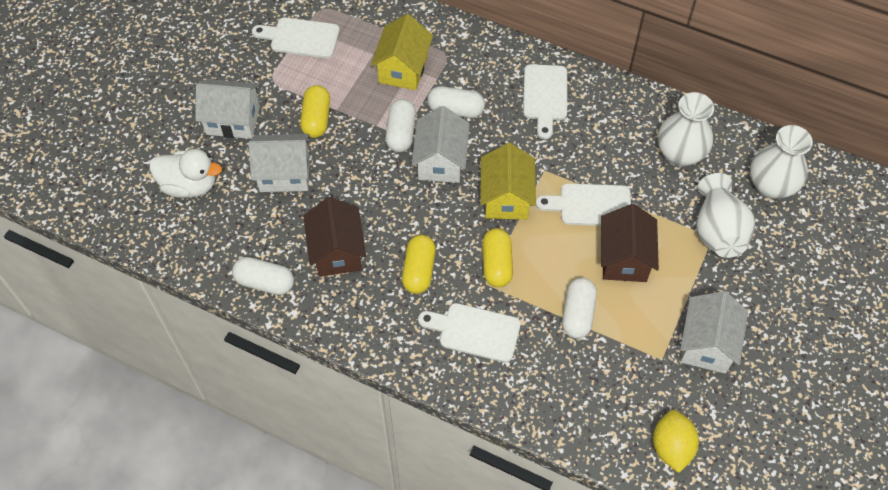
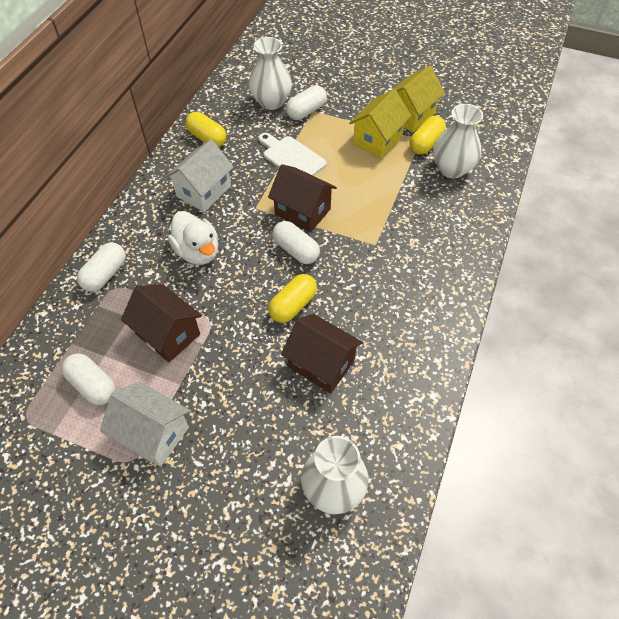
brown house: [303,197,366,277] [601,204,659,282] = 2 -> [121,284,202,362] [268,164,337,233] [281,314,363,393] = 3
white cutting board: [252,17,340,58] [418,303,521,363] [523,64,567,139] [536,183,631,226] = 4 -> [258,133,327,176] = 1
white house: [195,79,260,139] [248,134,310,192] [412,106,470,183] [680,291,748,374] = 4 -> [100,381,190,467] [165,140,233,212] = 2
yellow lemon: [653,410,699,473] = 1 -> none = 0

